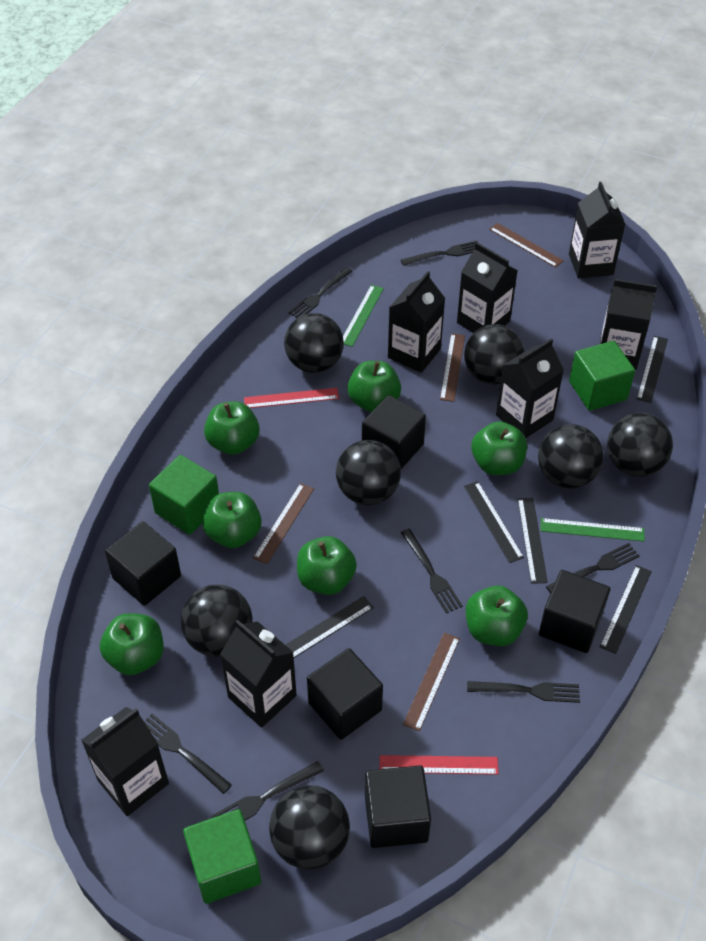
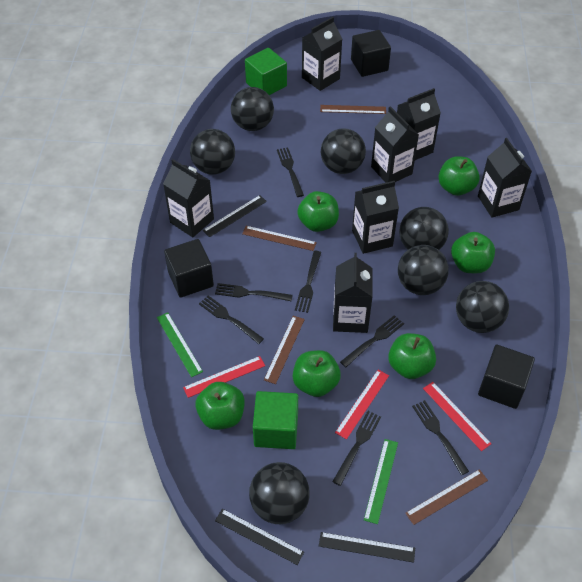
black cube: [105,521,181,606] [307,648,383,740] [362,395,426,469] [365,765,431,848] [539,570,610,653] = 5 -> [164,239,214,298] [351,30,391,77] [478,344,535,409] = 3
black ruler: [286,596,374,658] [464,481,524,563] [518,498,548,584] [600,565,652,654] [637,336,668,403] = 5 -> [203,195,267,237] [215,509,304,565] [319,532,415,563] = 3
green apple: [100,613,164,675] [202,492,261,548] [204,401,260,455] [297,536,357,595] [348,361,401,412] [466,586,528,646] [471,421,527,475] = 7 -> [195,382,245,430] [293,350,341,397] [297,191,339,232] [388,333,436,379] [438,156,480,196] [451,232,495,273] = 6
green cube: [149,455,219,535] [183,809,261,904] [569,341,635,411] = 3 -> [245,48,287,95] [253,391,298,449] = 2
red ruler: [244,388,339,408] [379,755,499,775] = 2 -> [183,356,265,398] [335,370,389,439] [423,382,492,451] = 3

